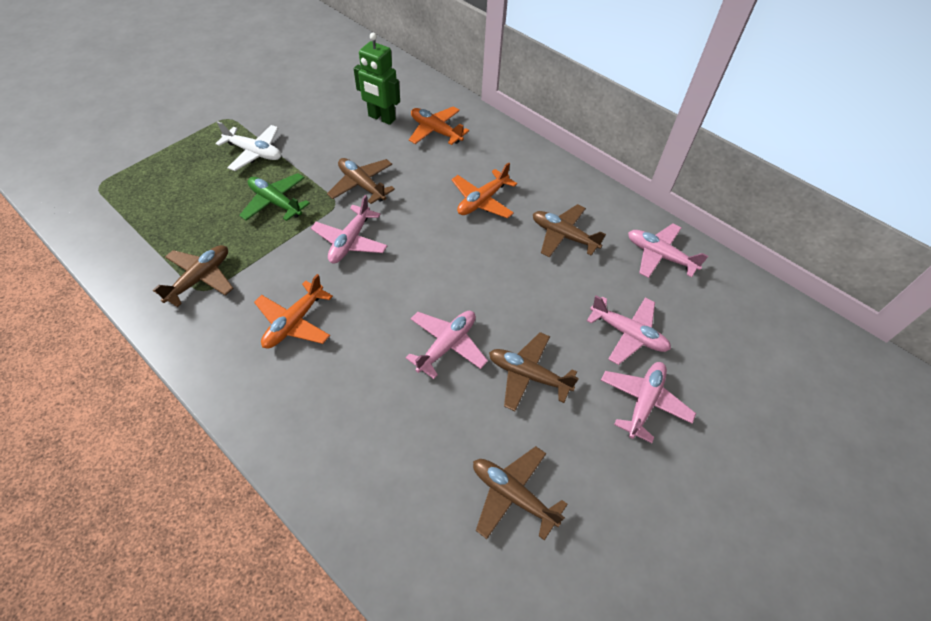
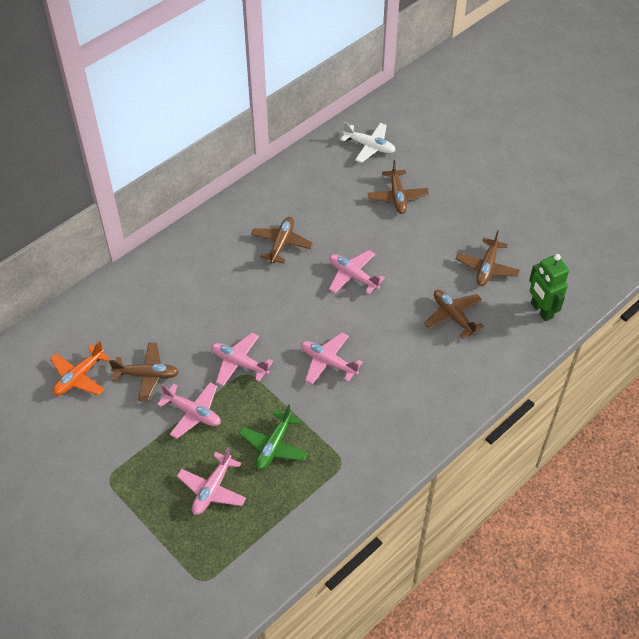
orange plane: [254,274,333,348] [409,106,469,145] [451,162,517,218] = 3 -> [50,341,111,396] = 1

